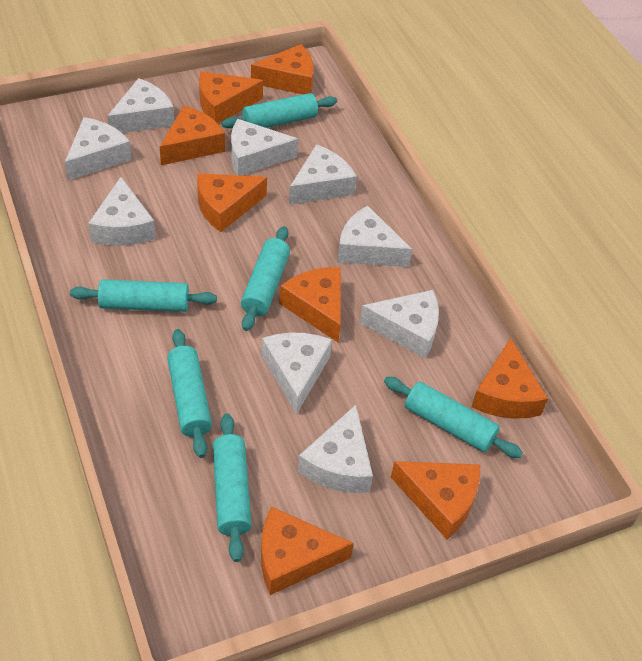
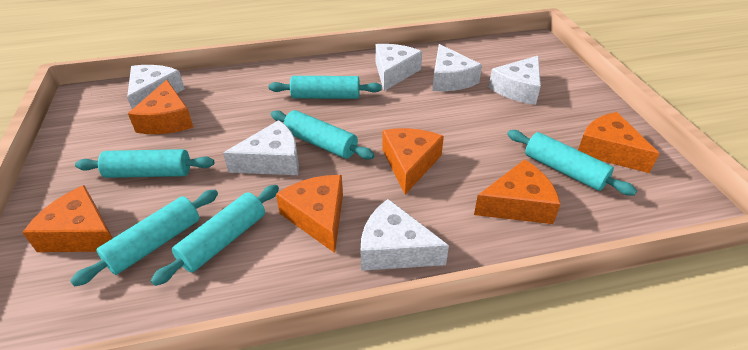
orange cheese: [160,106,225,165] [197,173,267,232] [199,71,263,123] [251,44,314,94] [261,507,354,595] [279,267,341,342] [391,461,480,539] [472,338,548,419] = 8 -> [22,185,113,252] [128,80,194,134] [276,175,343,253] [382,128,444,195] [474,159,561,224] [578,112,660,173] = 6
white cheese: [65,117,132,181] [88,177,156,246] [107,78,174,133] [231,119,298,176] [262,333,332,415] [289,144,357,205] [298,405,373,493] [337,206,412,267] [360,290,439,358] = 9 -> [127,65,185,109] [223,120,299,175] [361,199,449,271] [375,44,422,91] [433,44,482,91] [489,56,541,105] = 6

